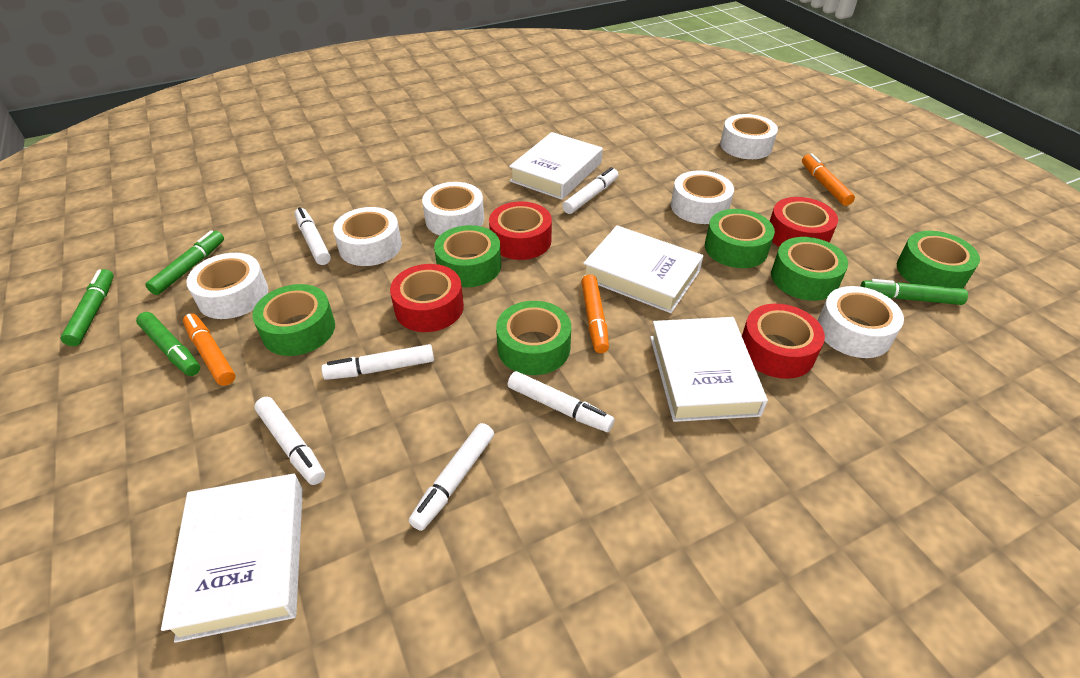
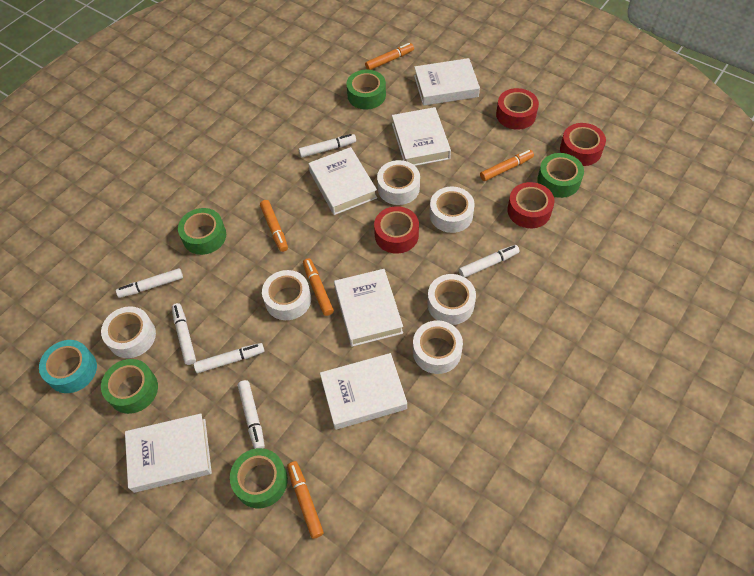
green marker: [61,269,114,346] [136,312,200,376] [145,230,224,295] [860,279,968,305] = 4 -> none = 0
green tape: [252,284,335,356] [434,225,501,287] [496,301,571,375] [705,209,775,268] [771,237,848,301] [897,231,980,289] = 6 -> [101,359,158,414] [178,208,226,255] [230,448,288,508] [346,70,386,110] [537,153,584,198] = 5
orange marker: [183,313,235,386] [581,274,609,353] [802,153,855,206] = 3 -> [260,200,288,252] [287,461,324,539] [303,258,334,316] [365,43,414,70] [480,150,534,181] = 5
turquoise tape: none = 0 -> [39,340,97,393] = 1
white book: [161,474,303,643] [509,132,603,200] [583,225,703,313] [650,317,768,422] = 4 -> [125,414,212,493] [308,147,377,215] [320,353,407,430] [334,269,403,347] [392,107,451,166] [414,58,480,106] = 6

